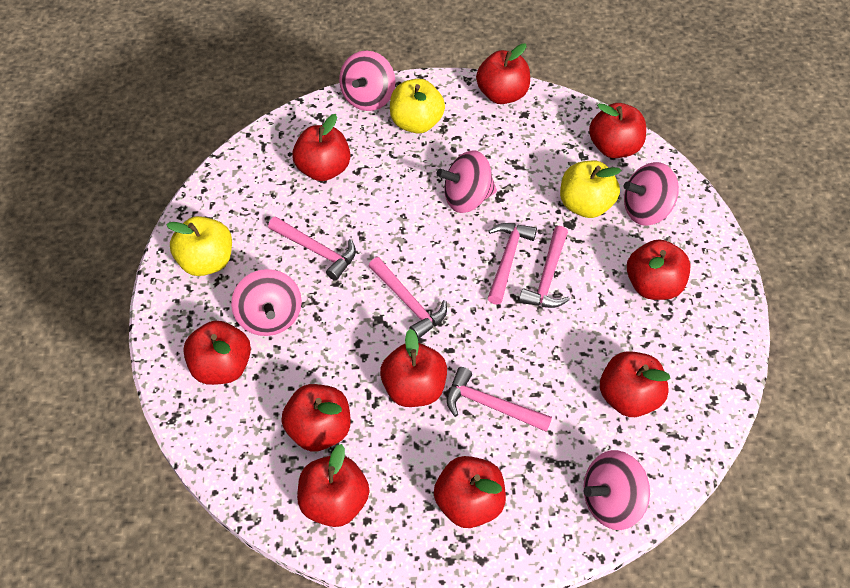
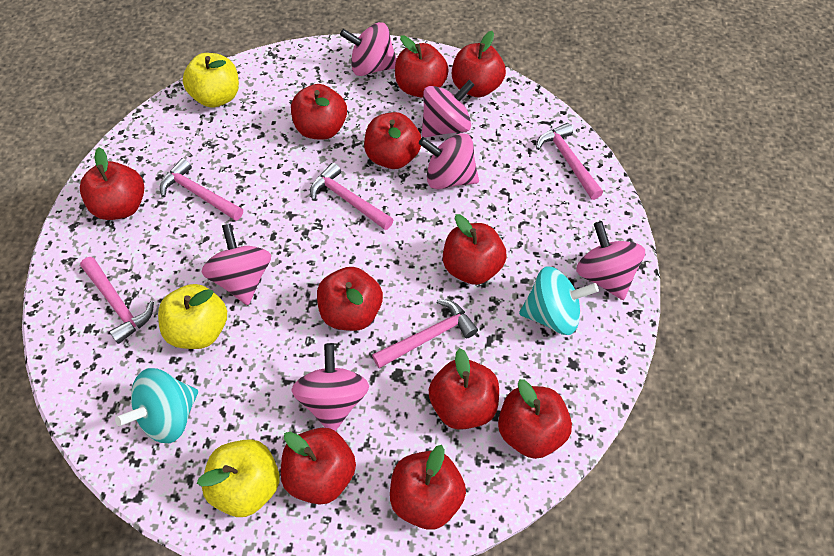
pink spinning top: [231,269,302,336] [339,50,396,111] [437,150,497,213] [584,450,650,530] [624,162,679,226] = 5 -> [201,223,271,305] [291,343,369,431] [340,22,397,76] [419,133,479,189] [422,80,474,138] [576,221,645,300] = 6
red apple: [183,321,251,385] [281,384,351,452] [292,114,350,181] [297,444,369,527] [380,329,447,407] [434,456,506,528] [476,43,530,104] [589,103,646,158] [600,351,671,417] [627,239,691,300] = 10 -> [80,147,144,220] [281,427,356,505] [291,84,347,140] [317,267,383,331] [364,112,421,169] [390,445,466,530] [395,35,449,98] [428,348,499,430] [443,214,507,285] [452,31,506,97] [498,379,572,459] = 11
turquoise spinning top: none = 0 -> [115,368,198,443] [519,266,599,335] = 2

